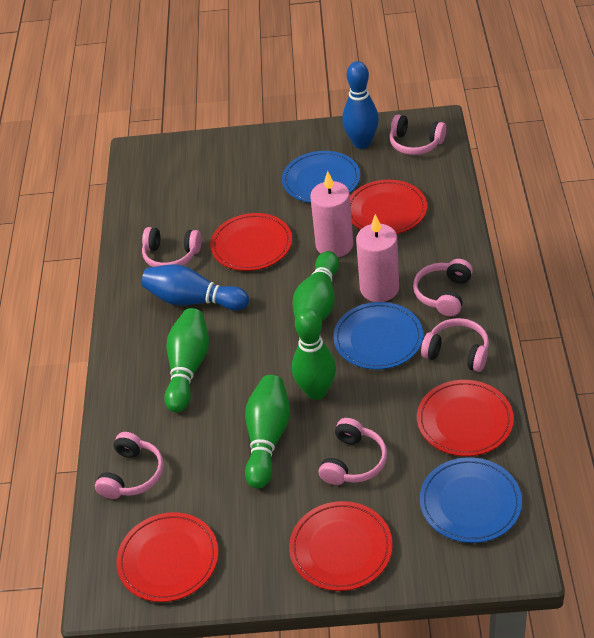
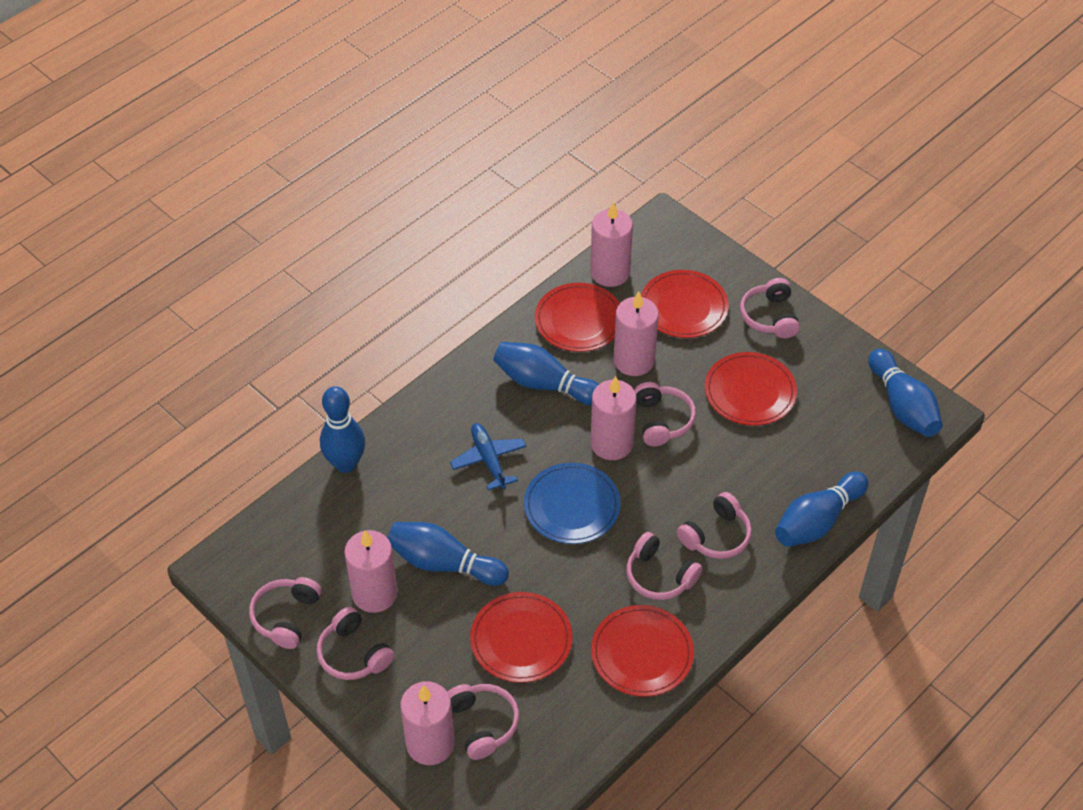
blue bowling pin: [142,264,249,311] [342,61,379,149] = 2 -> [320,386,365,473] [388,522,509,586] [493,342,599,406] [775,472,868,547] [868,349,943,437] = 5
blue plane: none = 0 -> [450,423,527,490] = 1
blue plate: [282,151,360,203] [333,302,423,370] [420,457,522,543] = 3 -> [524,463,621,544] = 1
green bowling pin: [165,308,209,413] [245,375,290,489] [292,251,339,321] [292,308,336,400] = 4 -> none = 0
pink candle: [310,171,353,257] [356,214,399,302] = 2 -> [344,530,398,613] [400,681,455,765] [590,201,633,287] [591,376,637,460] [613,291,659,376] = 5
pink headphones: [95,432,164,499] [142,227,202,267] [319,418,387,485] [390,114,446,155] [413,259,473,316] [421,318,489,372] = 6 -> [249,577,322,649] [317,607,394,680] [448,684,519,760] [626,532,703,600] [635,382,696,446] [677,492,752,559] [740,278,800,338] = 7

